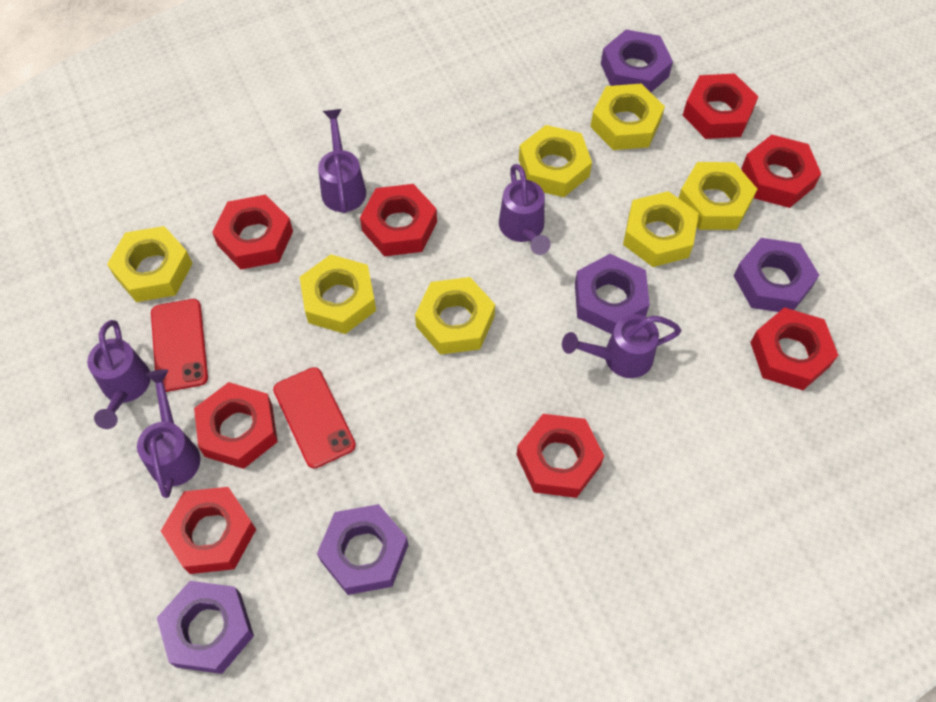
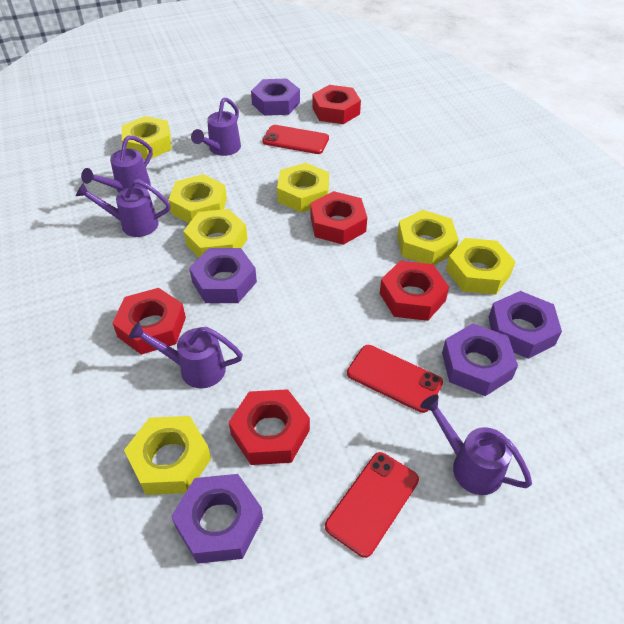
red nut: [161,487,256,574] [194,382,278,469] [212,195,293,270] [360,184,437,256] [517,414,604,498] [683,73,758,139] [741,135,821,208] [750,307,838,390] = 8 -> [112,288,186,355] [229,389,310,465] [310,191,367,245] [312,85,361,124] [380,261,449,321] = 5
red phone: [151,299,208,392] [273,367,356,469] = 2 -> [262,125,329,154] [325,452,419,558] [347,345,443,413] = 3

